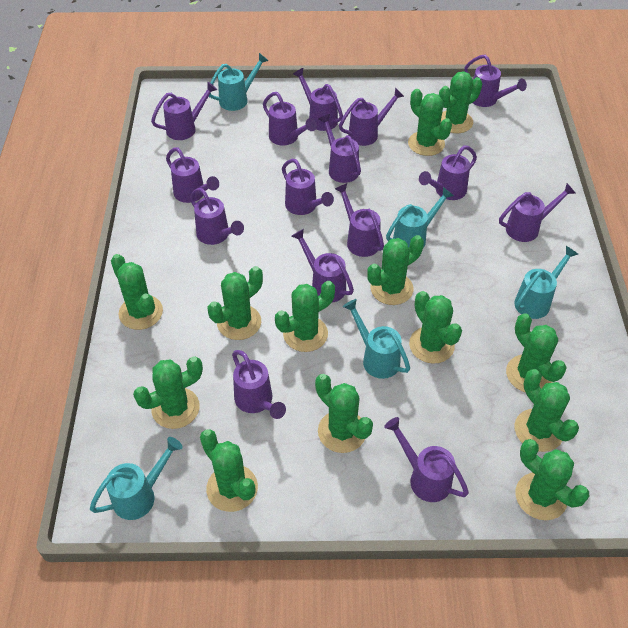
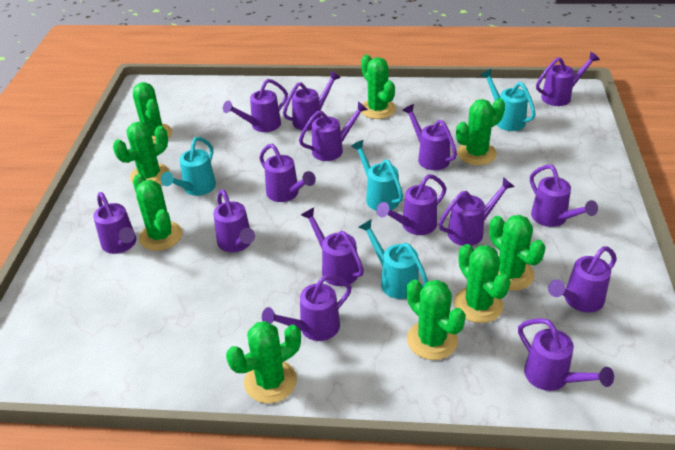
green cactus: [111,254,163,330] [133,356,203,429] [200,429,258,512] [208,266,263,340] [275,281,335,352] [315,374,373,453] [367,235,424,305] [408,89,452,156] [409,291,462,364] [439,71,482,133] [506,313,567,393] [514,369,579,452] [515,439,589,520] = 13 -> [113,122,170,184] [133,82,172,143] [133,174,182,251] [226,321,301,403] [361,55,396,119] [406,280,466,360] [454,244,511,323] [456,98,505,165] [489,215,546,291] = 9
turquoise watering can: [90,437,183,520] [209,53,269,111] [343,299,410,379] [386,187,454,248] [514,246,578,319] = 5 -> [161,137,216,196] [351,140,403,211] [358,219,428,299] [480,69,536,131] = 4

